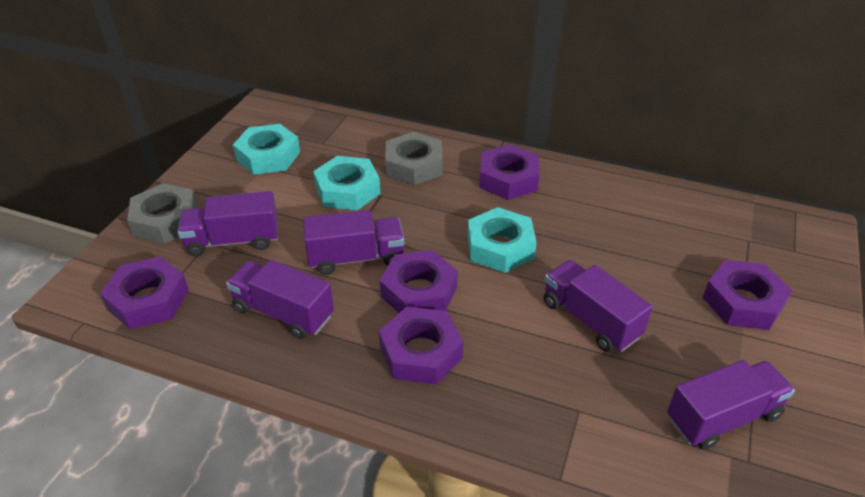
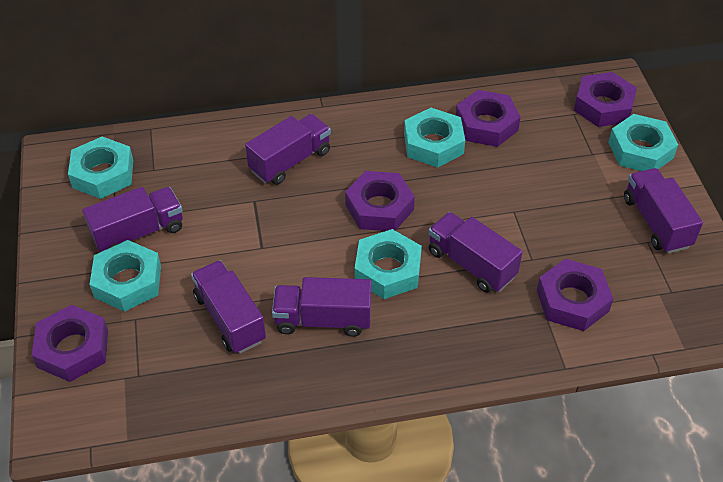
grey nut: [127,183,198,244] [385,132,443,186] = 2 -> none = 0
purple truck: [178,191,278,257] [226,260,334,339] [303,210,404,275] [544,260,652,352] [667,360,795,450] = 5 -> [82,187,183,252] [191,260,266,354] [245,114,331,185] [272,277,371,337] [428,212,523,293] [624,168,703,254] = 6
turquoise nut: [233,124,300,175] [313,156,380,210] [468,207,537,273] = 3 -> [68,137,133,199] [89,240,161,312] [355,229,422,299] [404,108,465,168] [608,114,678,171] = 5

